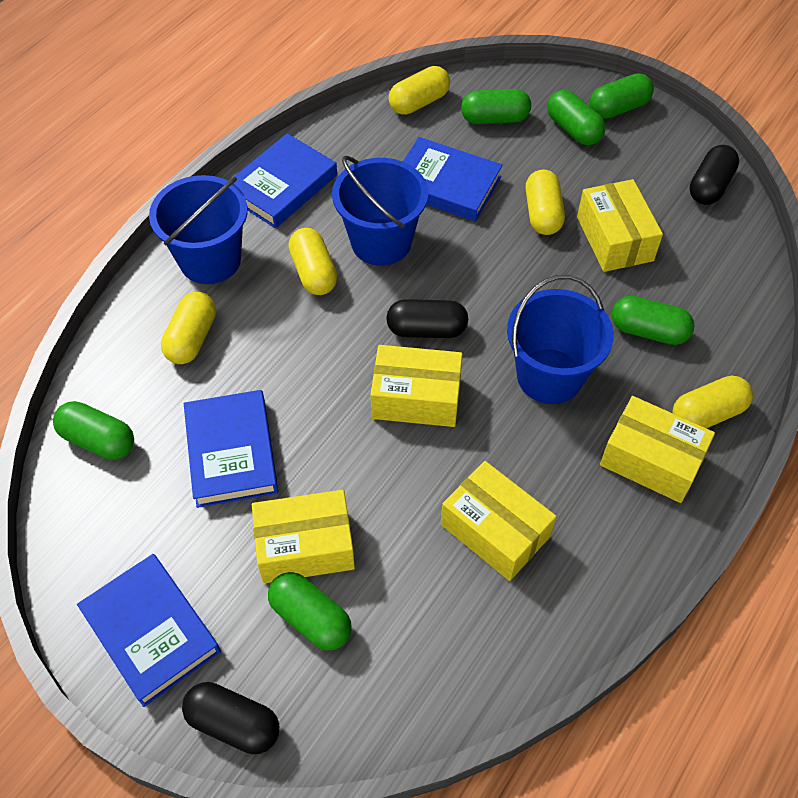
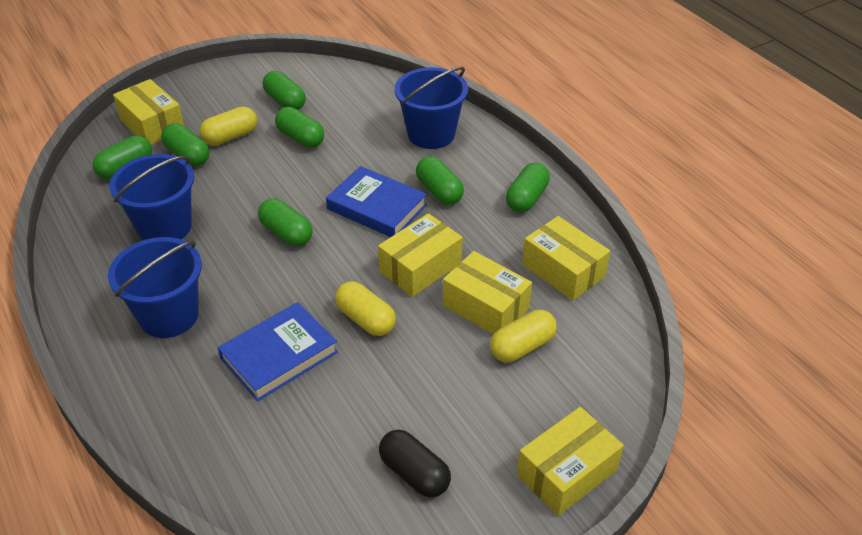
black capsule: [182,682,279,754] [386,299,468,338] [689,145,739,205] = 3 -> [379,430,451,498] = 1
blue book: [77,554,221,707] [184,390,278,508] [230,133,337,228] [403,137,503,222] = 4 -> [218,302,338,401] [326,166,427,237] = 2
green capsule: [53,401,134,460] [268,572,352,651] [461,89,531,124] [547,90,605,145] [589,73,654,119] [612,296,694,345] = 6 -> [93,136,152,179] [161,123,209,166] [258,198,313,246] [263,71,306,110] [275,107,324,148] [416,156,464,205] [506,163,550,212] = 7
yellow capsule: [161,292,216,364] [288,228,337,295] [389,66,450,115] [525,170,565,235] [672,376,753,428] = 5 -> [200,107,257,146] [335,281,396,336] [490,310,557,362] = 3

